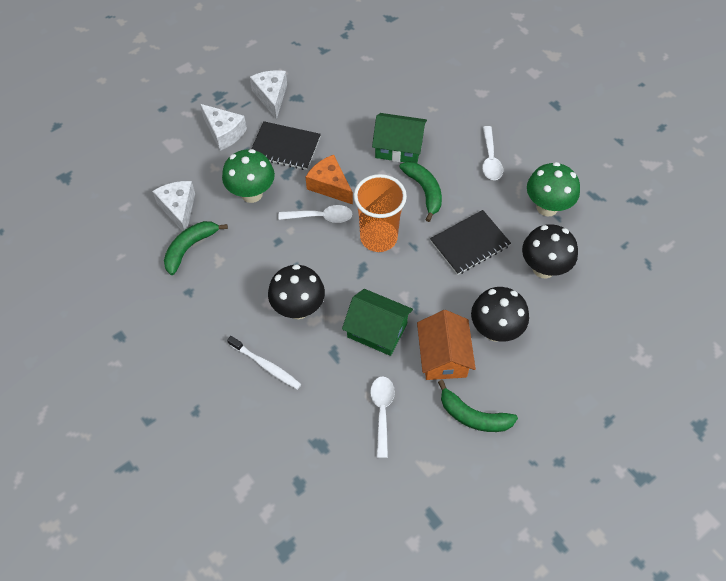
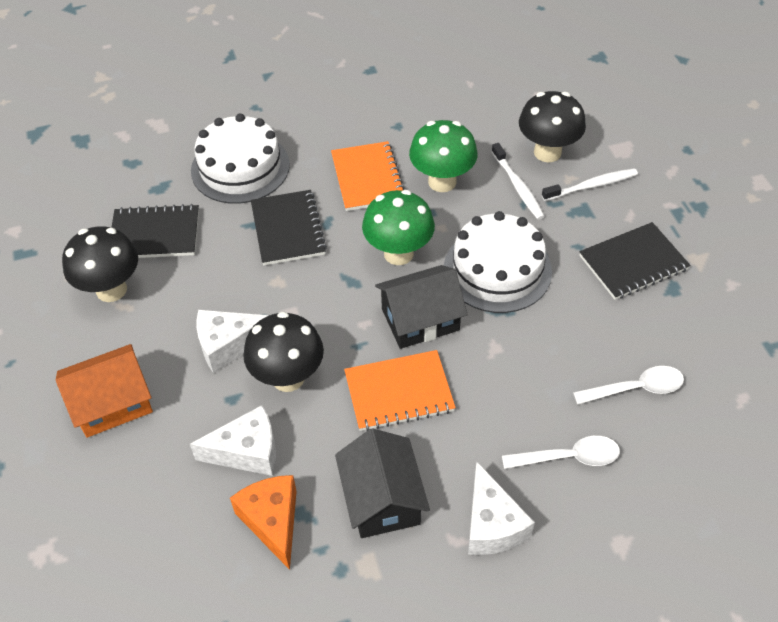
black house: none = 0 -> [335,428,430,538] [375,265,468,349] = 2
black notebook: [251,121,321,170] [430,210,511,275] = 2 -> [111,204,199,258] [251,190,327,266] [579,222,690,300] = 3
green banana: [164,221,228,275] [399,161,442,222] [438,380,518,432] = 3 -> none = 0
green house: [342,289,413,356] [372,113,427,163] = 2 -> none = 0
orange cup: [354,174,407,252] = 1 -> none = 0
orange notebook: none = 0 -> [331,141,404,211] [344,350,456,431] = 2
white cake: none = 0 -> [191,114,290,204] [444,211,552,313] = 2
white spoon: [279,205,352,223] [370,376,395,458] [482,126,503,180] = 3 -> [502,436,620,469] [573,366,684,405] = 2
white toothbrush: [227,336,301,390] = 1 -> [491,143,545,220] [542,168,638,201] = 2

